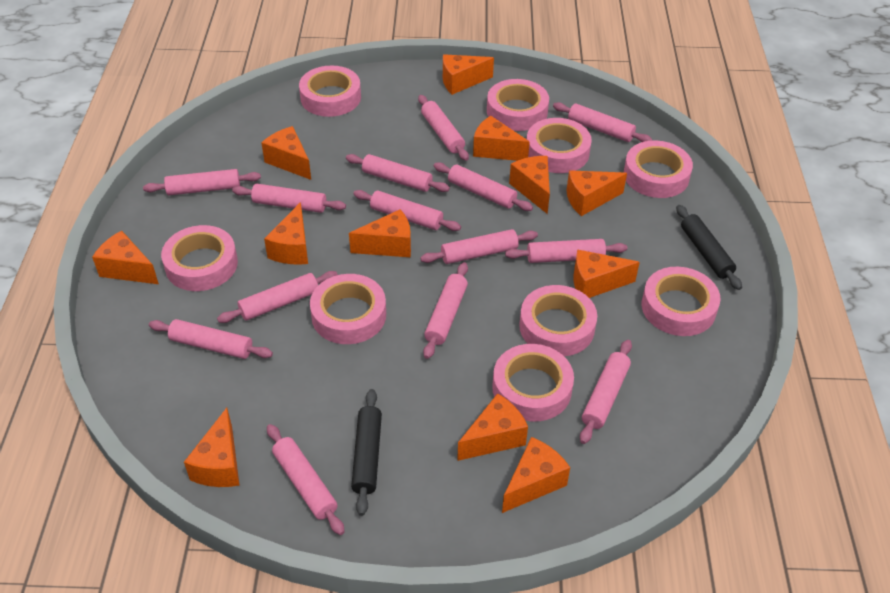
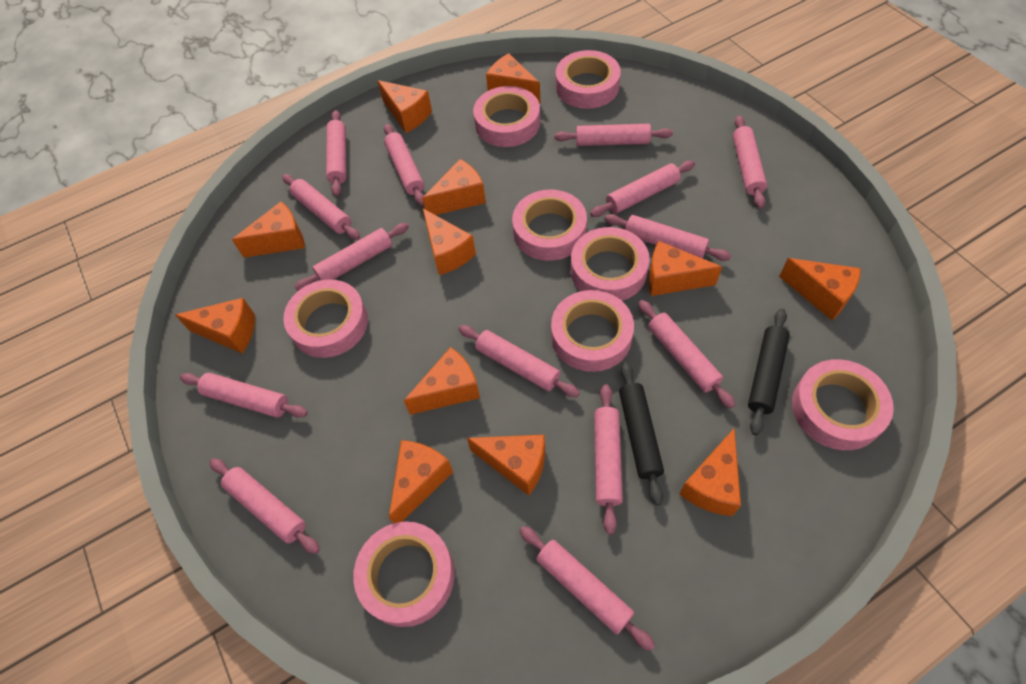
pink tape: [161,225,238,291] [299,65,361,117] [310,274,386,344] [487,79,549,131] [492,344,574,421] [519,285,597,356] [527,118,592,173] [624,140,693,198] [642,267,720,336] = 9 -> [283,279,368,358] [353,522,455,627] [473,86,540,147] [512,190,587,261] [551,290,634,372] [556,50,621,109] [571,227,650,301] [792,359,894,450] = 8

